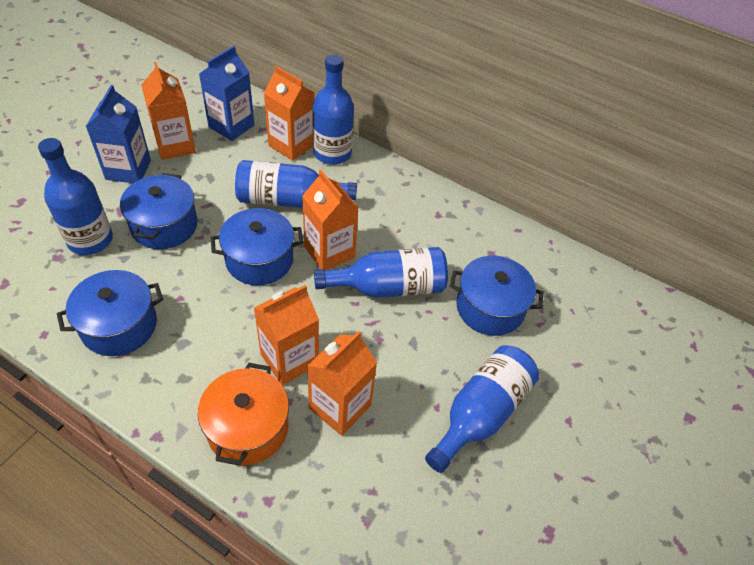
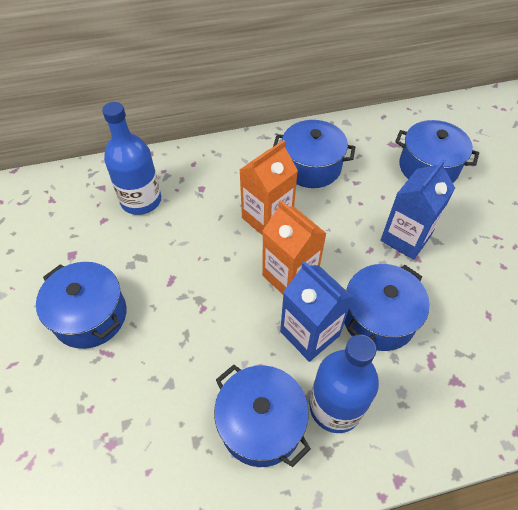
blue bottle: [38,138,113,255] [235,160,357,208] [313,55,354,165] [314,247,448,298] [425,345,539,473] = 5 -> [102,102,161,215] [309,334,379,433] = 2
blue pot: [57,270,163,356] [120,173,197,249] [211,208,303,285] [450,256,544,336] = 4 -> [36,262,127,349] [214,365,311,467] [273,120,355,188] [344,264,430,351] [395,120,479,183] = 5
orange carton: [141,62,196,160] [254,285,319,385] [264,65,315,161] [302,170,359,271] [307,331,377,436] = 5 -> [240,140,298,236] [262,200,327,294] = 2
orange pot: [198,363,289,466] = 1 -> none = 0

